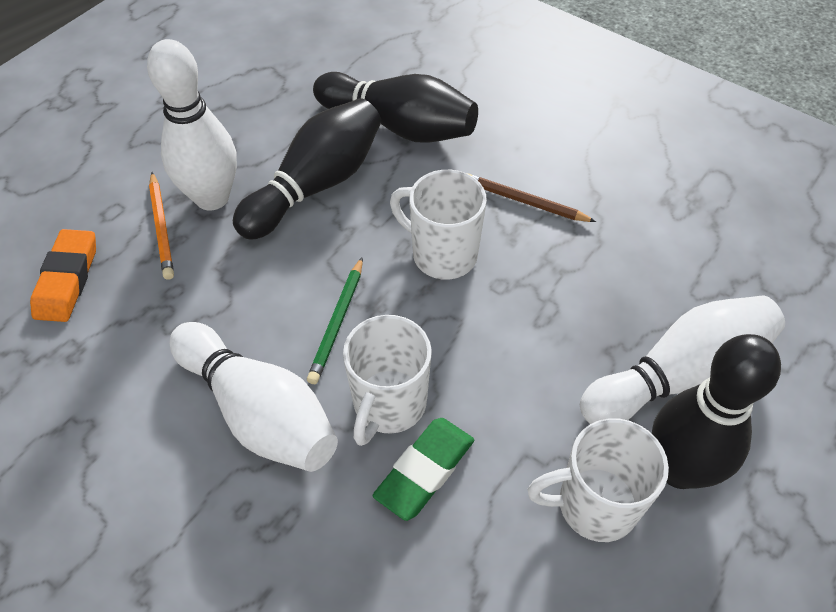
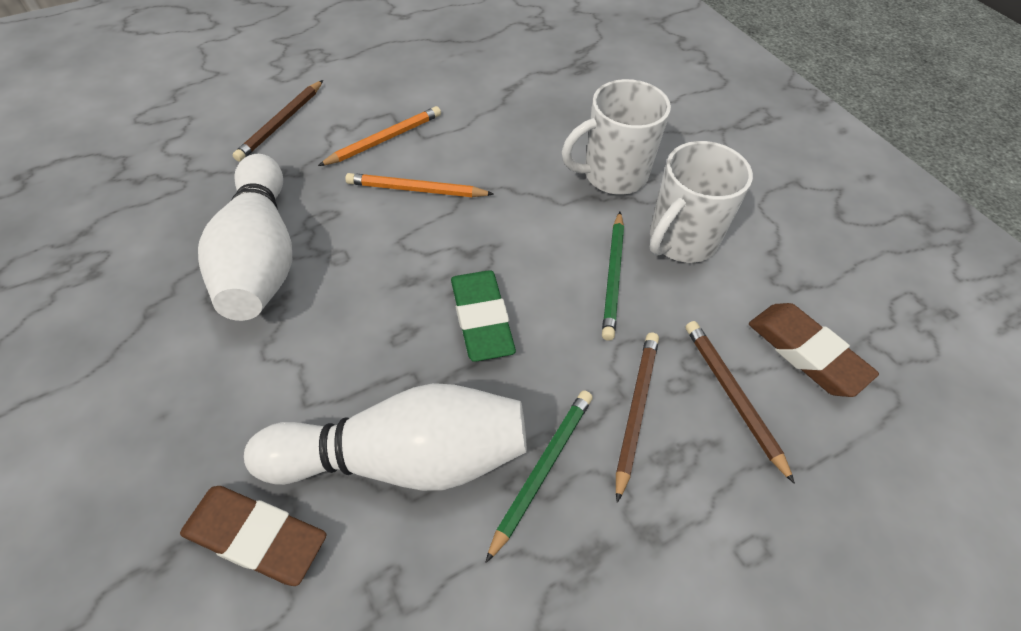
black bowling pin: [233,98,381,240] [313,72,478,143] [652,334,781,489] = 3 -> none = 0
brown eraser: none = 0 -> [180,486,326,586] [749,303,879,397] = 2
brown pencil: [467,173,596,222] = 1 -> [233,80,323,162] [616,332,659,503] [686,321,795,484] = 3
green pencil: [307,257,363,384] = 1 -> [485,390,593,563] [602,212,624,341] = 2
orange eraser: [30,229,96,322] = 1 -> none = 0
orange pencil: [149,172,174,280] = 1 -> [318,106,441,166] [345,173,494,197] = 2
white bowling pin: [147,39,237,211] [170,322,338,472] [580,296,785,424] = 3 -> [198,154,292,321] [244,383,527,491] = 2
white mug: [343,315,432,446] [390,170,487,280] [527,418,669,542] = 3 -> [562,79,671,195] [650,141,753,263] = 2

